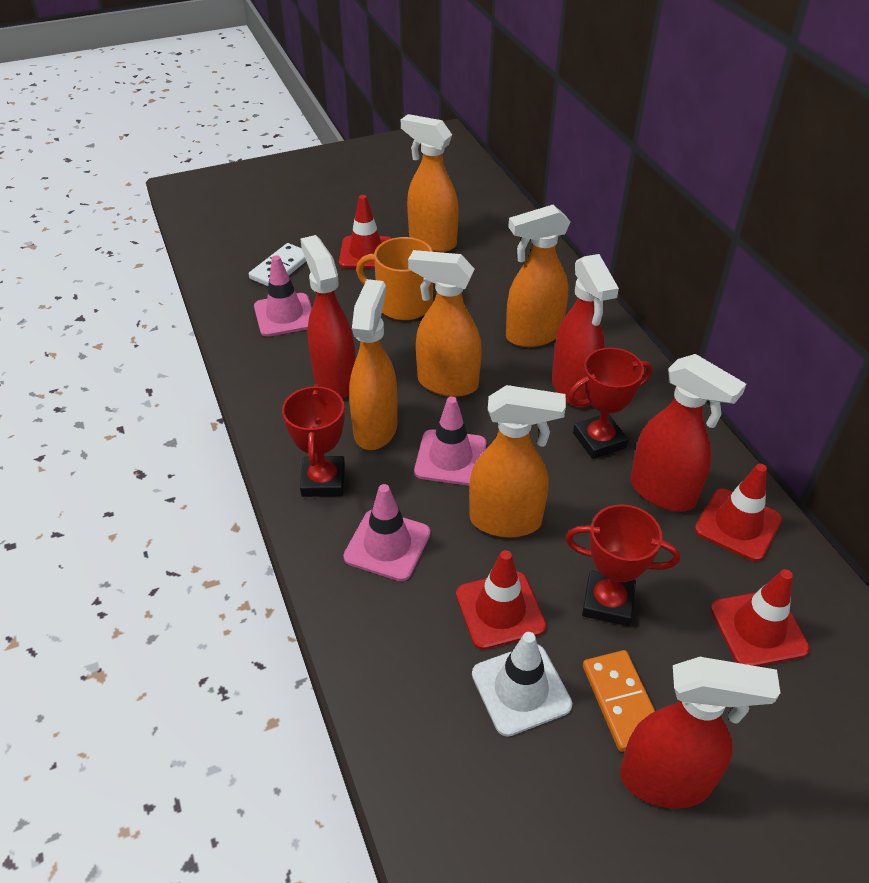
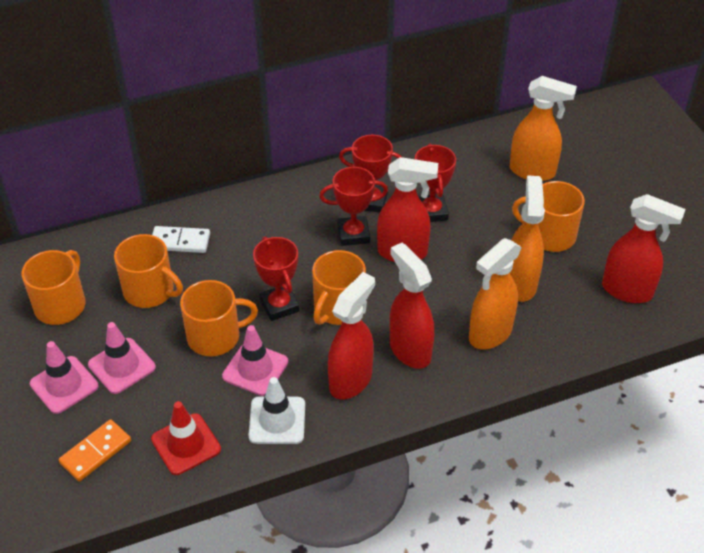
orange mug: [356,237,433,320] = 1 -> [22,250,86,325] [114,234,183,308] [180,280,258,356] [312,250,366,325] [512,181,585,252] = 5
orange spray bottle: [349,279,398,450] [401,114,459,252] [408,250,482,397] [469,385,566,537] [506,205,570,347] = 5 -> [469,238,522,349] [509,76,577,181] [510,175,545,302] = 3
red traffic cone: [339,195,392,269] [456,550,546,650] [695,464,782,561] [711,569,810,666] = 4 -> [151,401,221,475] = 1
red trophy: [282,384,345,497] [565,504,680,626] [568,347,652,459] = 3 -> [253,237,300,321] [319,167,388,246] [339,135,402,212] [415,144,456,222] = 4

